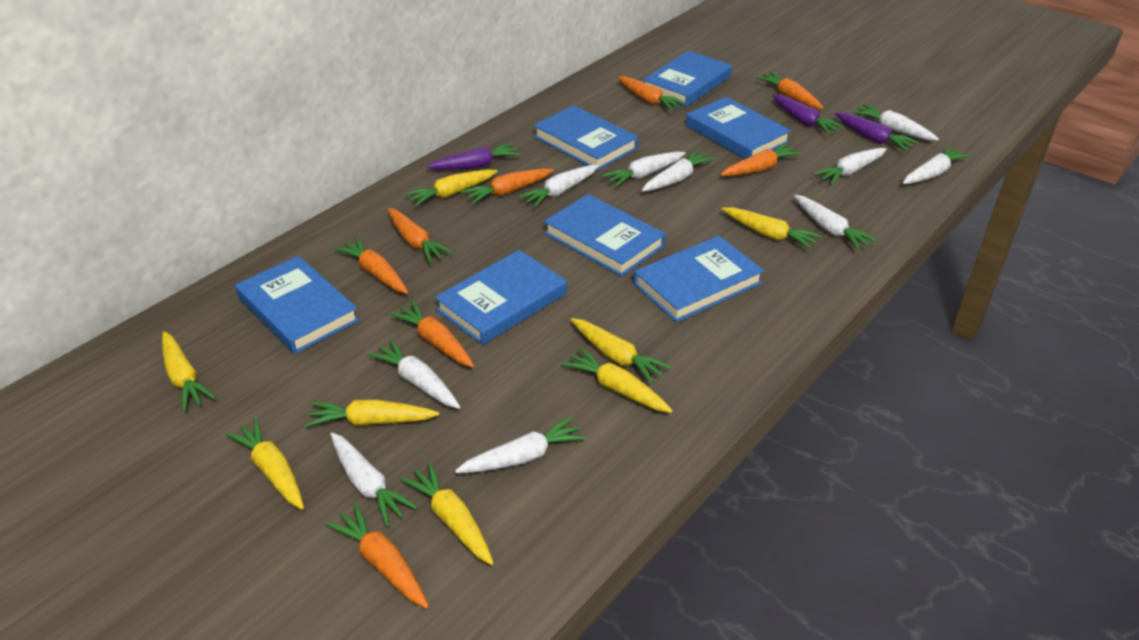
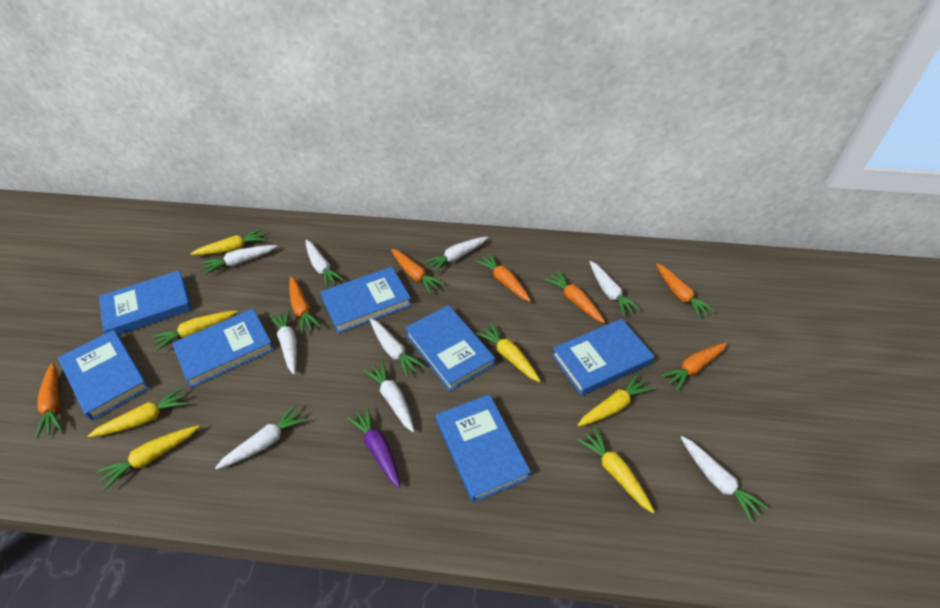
orange carrot: [325,503,429,608] [334,237,408,294] [387,208,453,263] [389,301,474,368] [461,169,553,204] [617,76,687,111] [721,143,802,176] [756,72,824,109] = 8 -> [36,363,62,439] [289,277,322,334] [391,249,445,294] [475,253,531,302] [544,271,605,323] [656,263,715,319] [660,342,727,391] = 7
purple carrot: [426,143,521,170] [772,94,844,135] [835,113,919,152] = 3 -> [347,406,400,488] = 1
white carrot: [330,433,417,527] [367,339,460,409] [455,416,587,473] [518,165,599,208] [602,152,685,187] [642,150,715,192] [794,195,878,250] [813,148,887,185] [853,104,939,140] [903,146,971,184] = 10 -> [201,245,277,275] [215,404,308,470] [269,309,297,374] [305,240,344,288] [363,360,414,432] [370,319,425,378] [424,237,488,273] [590,261,641,316] [680,436,769,522] = 9
yellow carrot: [162,332,216,411] [226,418,304,510] [305,399,439,427] [400,462,494,565] [404,170,497,207] [561,347,673,413] [571,318,672,384] [722,207,822,250] = 8 -> [87,387,188,438] [97,425,199,490] [151,310,237,351] [191,229,266,255] [476,323,541,382] [577,427,654,513] [578,374,653,427] = 7

